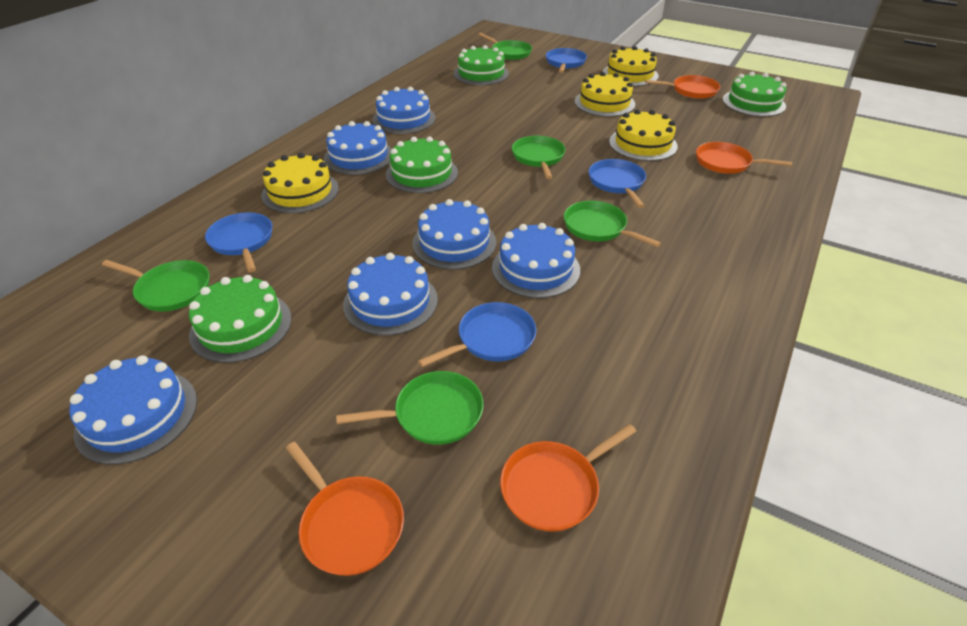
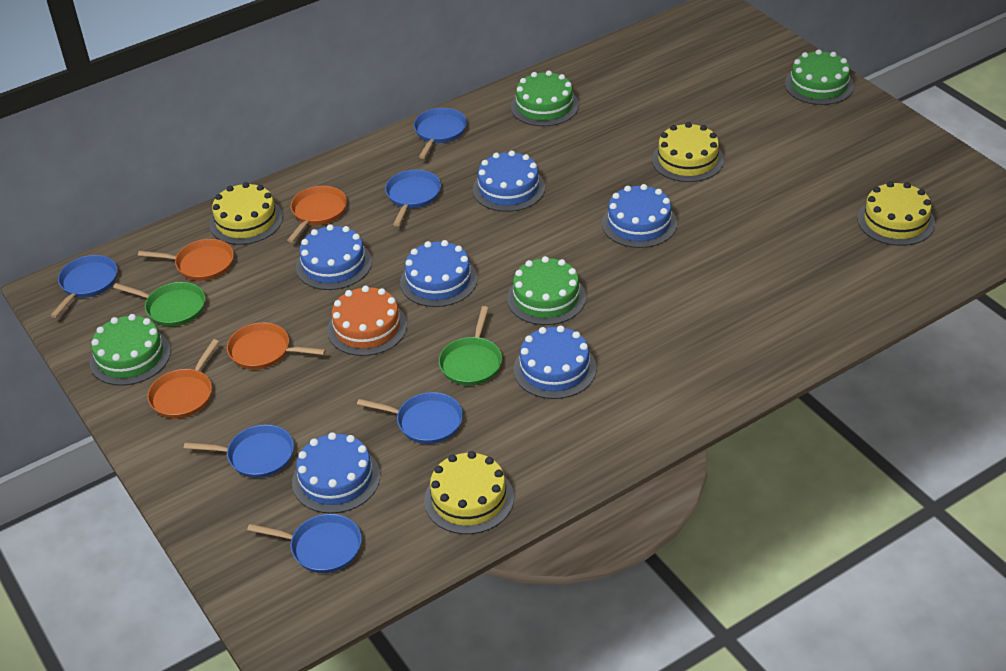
blue pan: [205,212,272,272] [418,302,536,367] [546,48,587,73] [589,159,646,208] = 4 -> [50,255,117,318] [184,424,294,478] [247,514,362,573] [357,392,463,444] [385,170,441,226] [414,108,467,159] = 6
green pan: [102,260,209,311] [336,371,484,445] [478,33,532,60] [512,136,565,179] [564,201,661,247] = 5 -> [113,282,205,326] [439,306,502,386] = 2
orange cake: none = 0 -> [327,286,407,356] = 1

